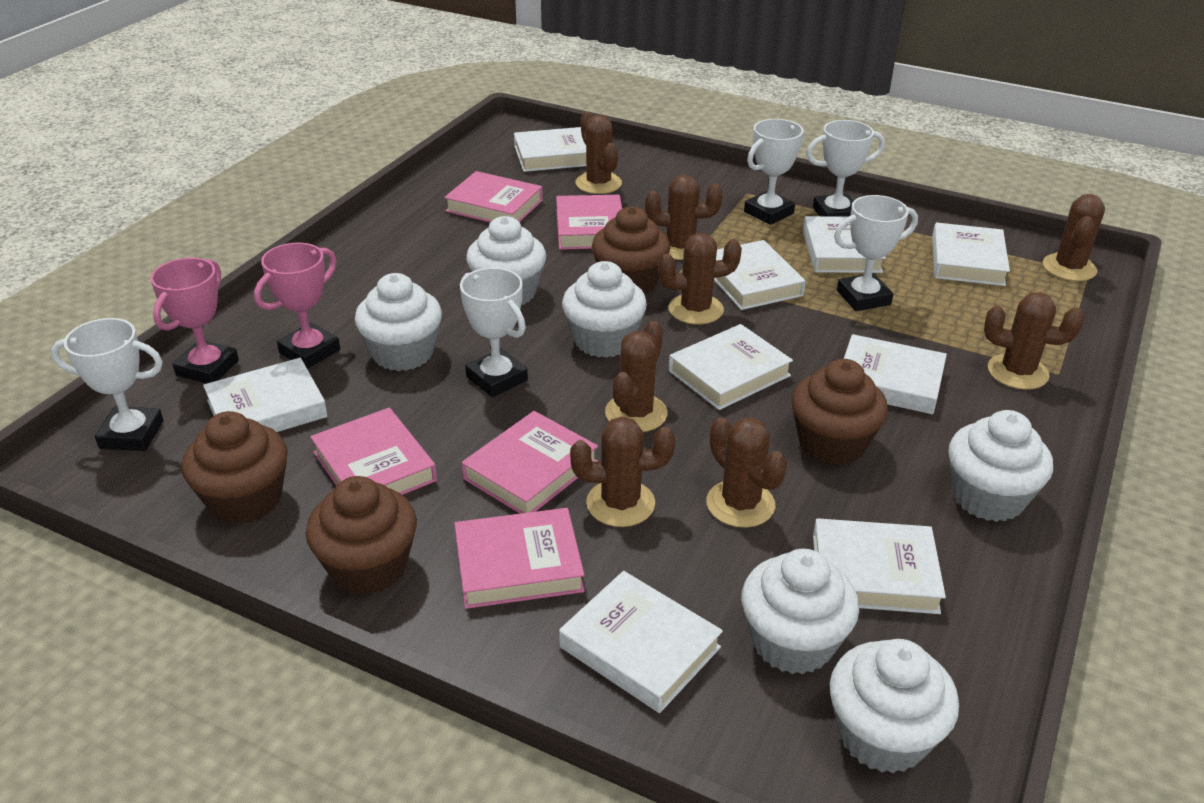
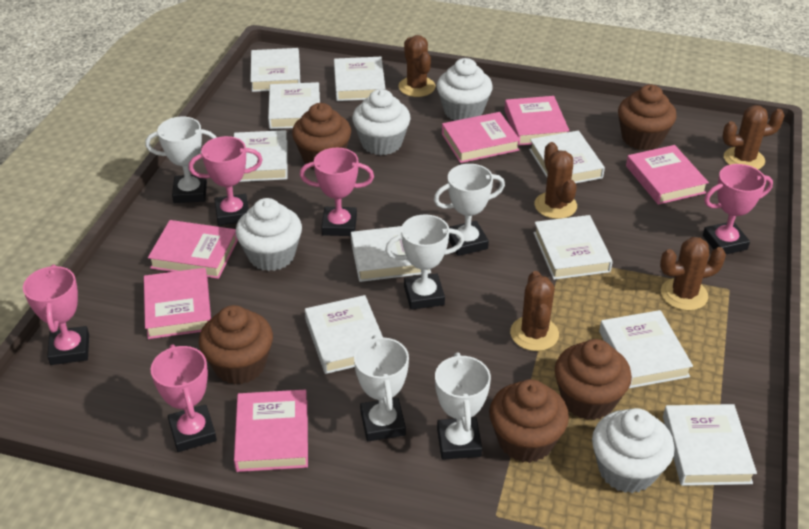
brown cactus: [570,416,675,527] [576,111,622,194] [605,321,668,432] [645,174,722,260] [658,233,742,324] [706,417,787,528] [984,292,1084,390] [1043,194,1105,281] = 8 -> [398,35,435,97] [510,271,559,351] [535,142,577,219] [660,237,726,311] [723,105,785,169] = 5
brown cupcake: [182,411,288,524] [306,476,417,595] [592,207,670,294] [791,359,888,465] = 4 -> [199,305,273,384] [292,103,351,168] [489,379,569,463] [555,339,632,420] [618,84,677,151] = 5
pink book: [310,408,437,495] [444,171,543,222] [454,508,585,609] [462,411,598,514] [556,195,622,250] = 5 -> [144,268,211,339] [148,220,238,279] [234,390,308,472] [442,112,520,163] [505,96,569,146] [626,145,709,205] = 6
pink trophy: [150,258,239,384] [254,243,340,369] = 2 -> [23,264,89,365] [151,344,217,452] [189,136,263,226] [300,148,374,236] [703,164,773,254] = 5
white book: [203,358,328,432] [514,127,586,172] [559,571,723,713] [669,324,793,410] [714,240,806,310] [803,216,886,273] [813,518,946,614] [844,334,947,414] [932,222,1010,286] = 9 -> [234,130,287,182] [250,48,300,92] [268,82,320,129] [305,295,383,374] [334,57,385,101] [351,226,431,282] [529,131,605,183] [534,215,613,280] [599,310,693,388] [663,404,757,486] = 10
white cupcake: [355,273,442,371] [466,216,546,305] [562,261,647,358] [742,549,859,674] [830,639,959,773] [949,410,1053,522] = 6 -> [236,198,302,271] [352,89,411,155] [437,58,493,121] [592,408,675,493] = 4

